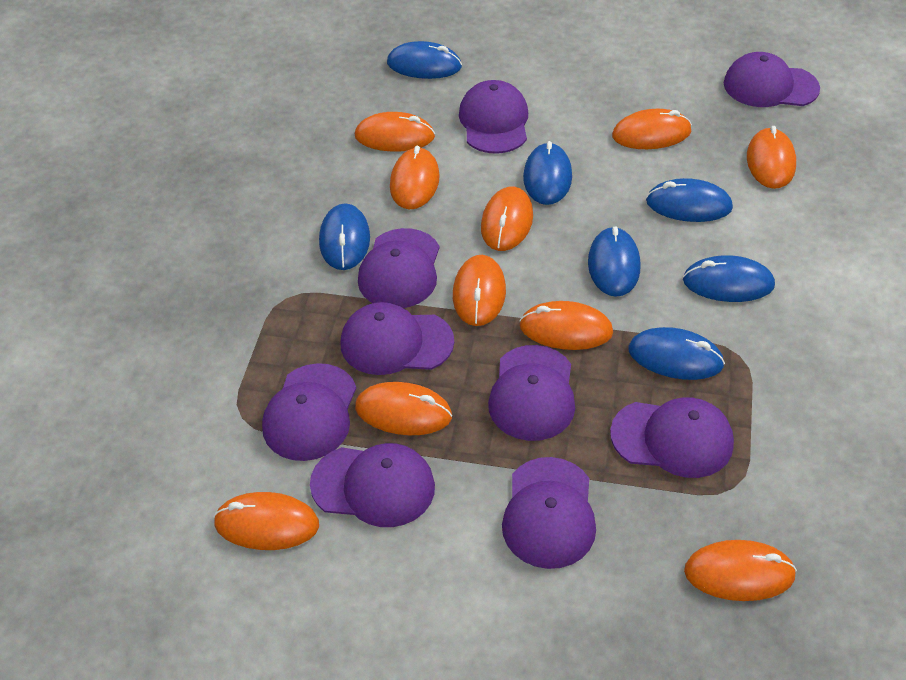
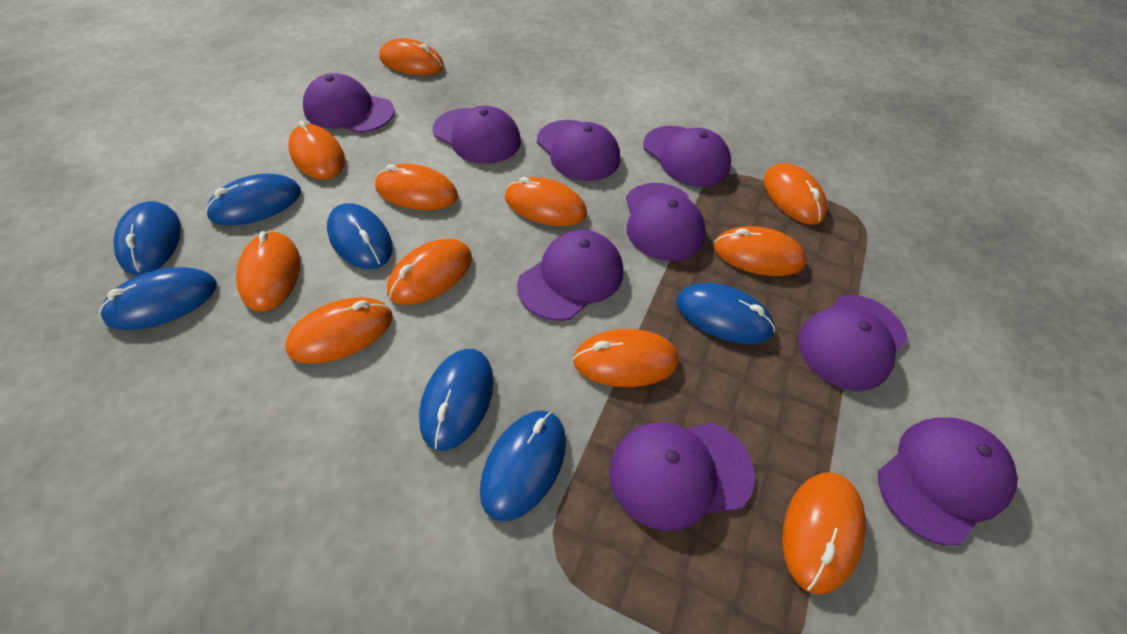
orange mouse: [213,492,319,550] [355,112,435,152] [355,382,452,435] [390,146,440,209] [453,255,506,326] [481,187,533,251] [519,301,613,350] [612,109,692,149] [684,540,797,601] [747,126,796,189] = 10 -> [236,231,300,311] [285,297,393,364] [288,121,345,180] [375,164,458,210] [379,38,444,75] [387,239,472,305] [505,177,587,226] [573,329,679,387] [713,226,807,276] [764,163,827,225] [782,472,866,595] = 11

